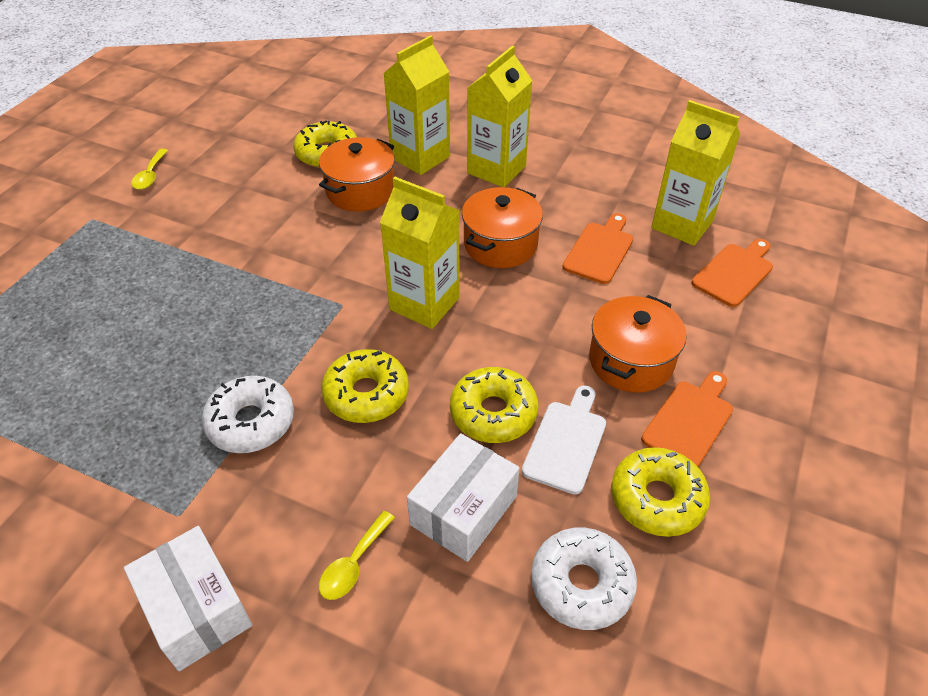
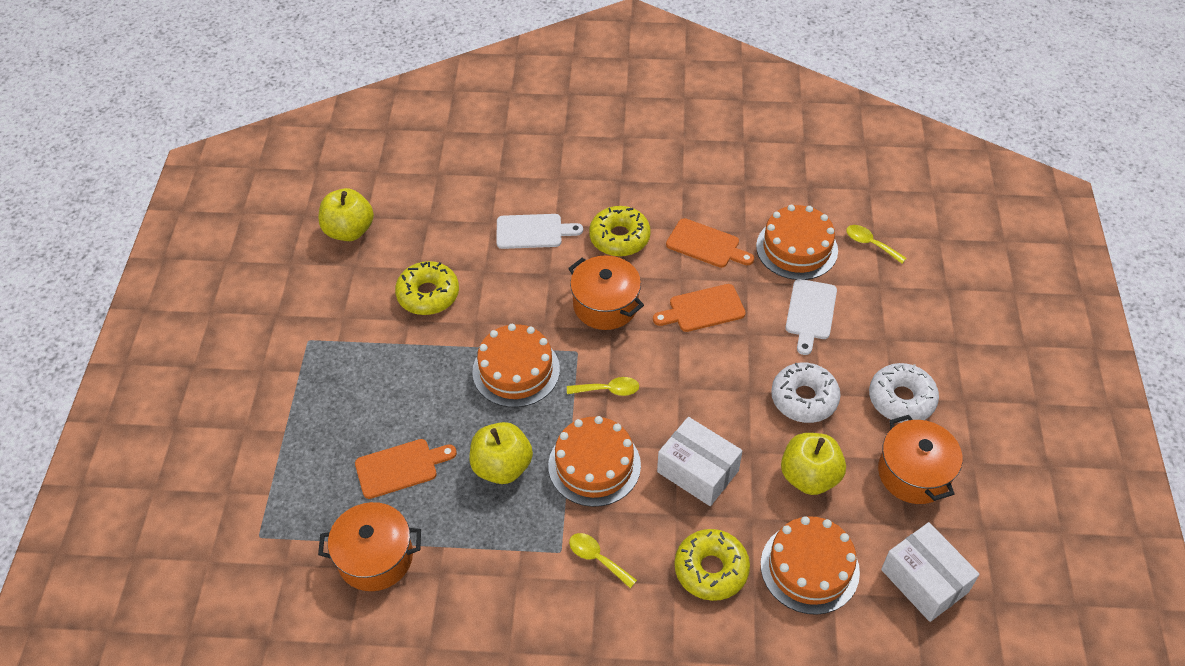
orange cake: none = 0 -> [472,324,560,407] [548,416,641,507] [756,205,838,280] [761,516,860,615] = 4
white cutting board: [522,385,606,494] = 1 -> [496,214,583,249] [785,279,837,355] = 2
yellow apple: none = 0 -> [318,188,374,241] [469,422,533,484] [781,433,846,495] = 3
yellow carton: [380,177,460,329] [383,35,450,175] [467,45,533,187] [651,100,740,246] = 4 -> none = 0
yellow donut: [293,121,357,168] [321,349,409,423] [450,367,538,443] [611,447,710,537] = 4 -> [395,261,459,315] [589,206,651,257] [674,529,750,601] = 3
yellow spoon: [131,149,168,190] [319,511,395,600] = 2 -> [567,377,639,396] [569,533,637,588] [846,225,907,264] = 3

